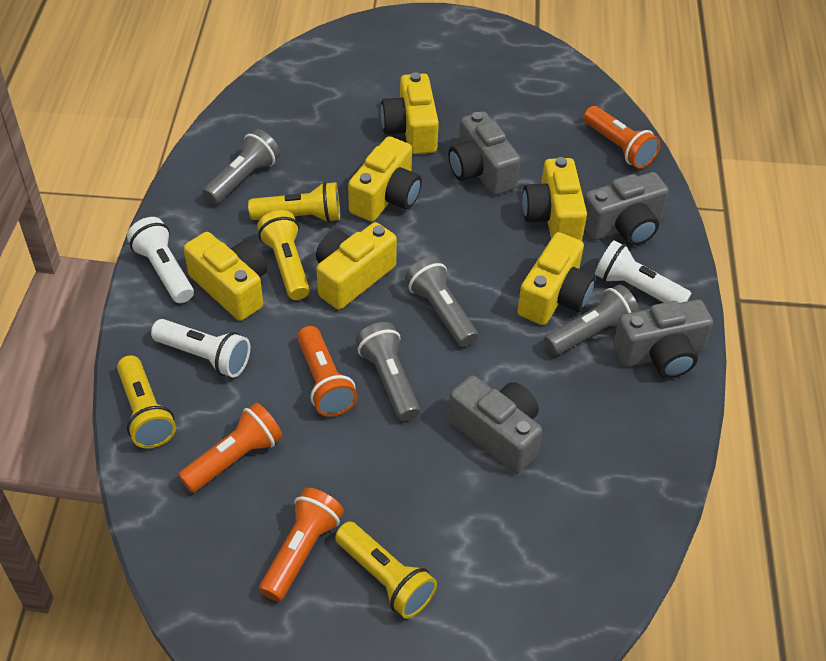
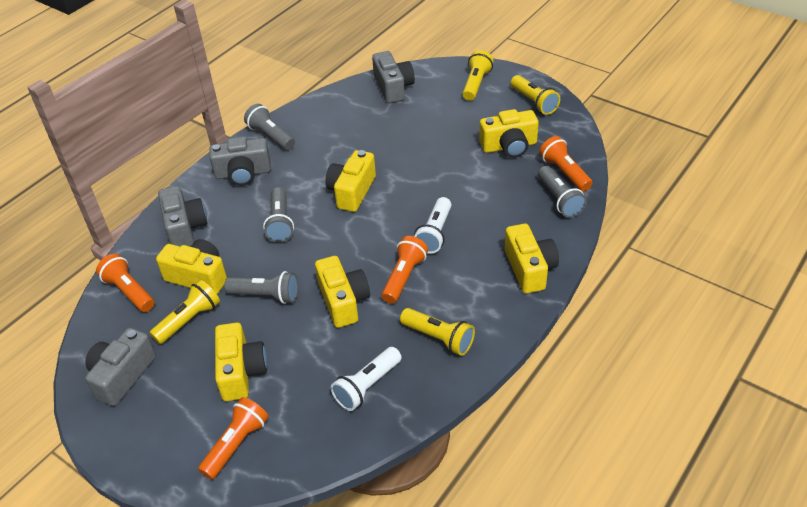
white flashlight: [127,217,194,303] [151,319,250,378] [595,240,692,303] = 3 -> [331,347,402,411] [414,197,451,254] = 2

